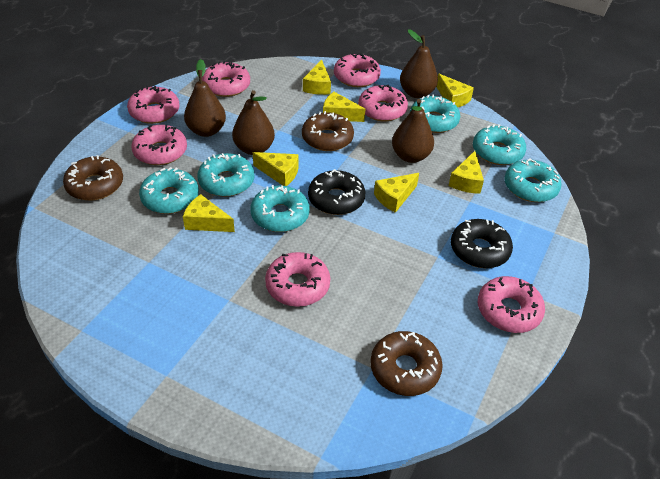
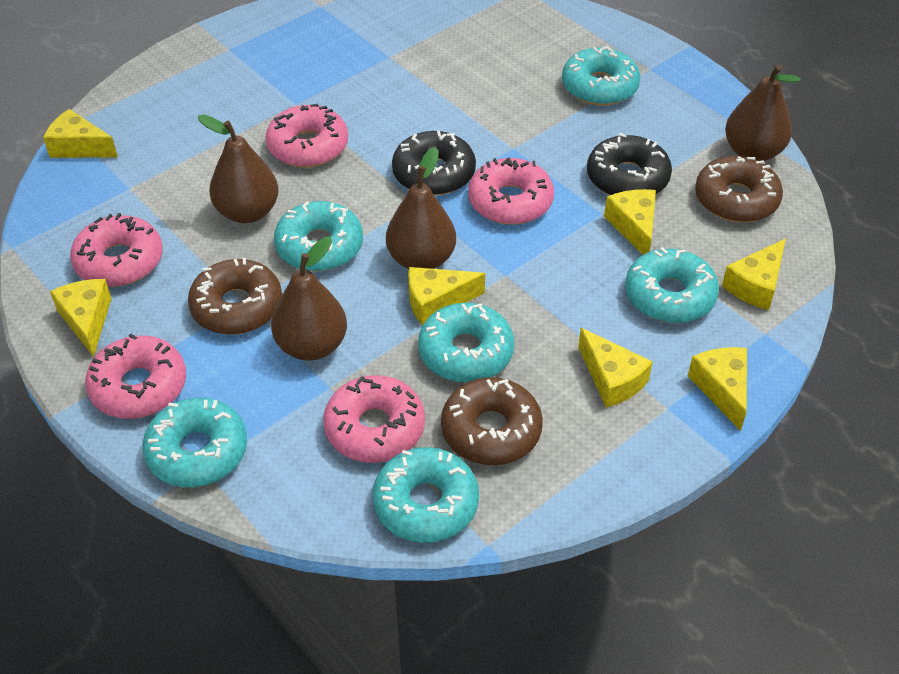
pink donut: [127,86,179,124] [131,125,187,165] [202,61,250,97] [265,252,330,307] [334,53,381,87] [358,85,408,121] [478,276,545,333] = 7 -> [70,213,163,287] [85,334,186,419] [266,104,348,167] [323,375,425,463] [468,157,554,225] = 5

